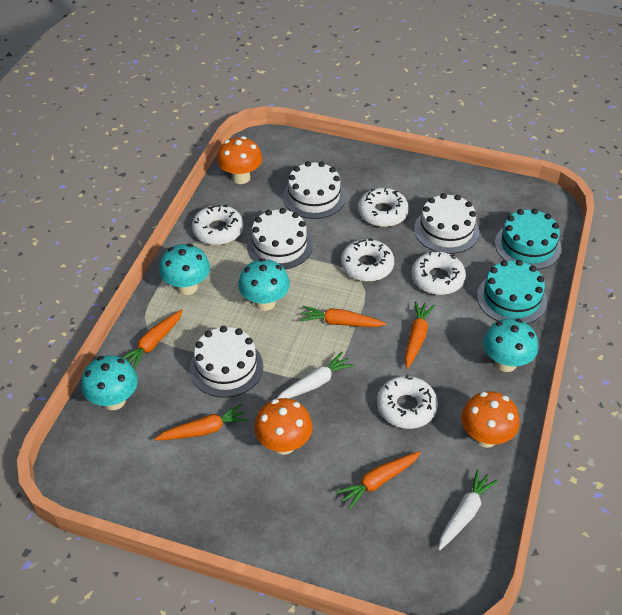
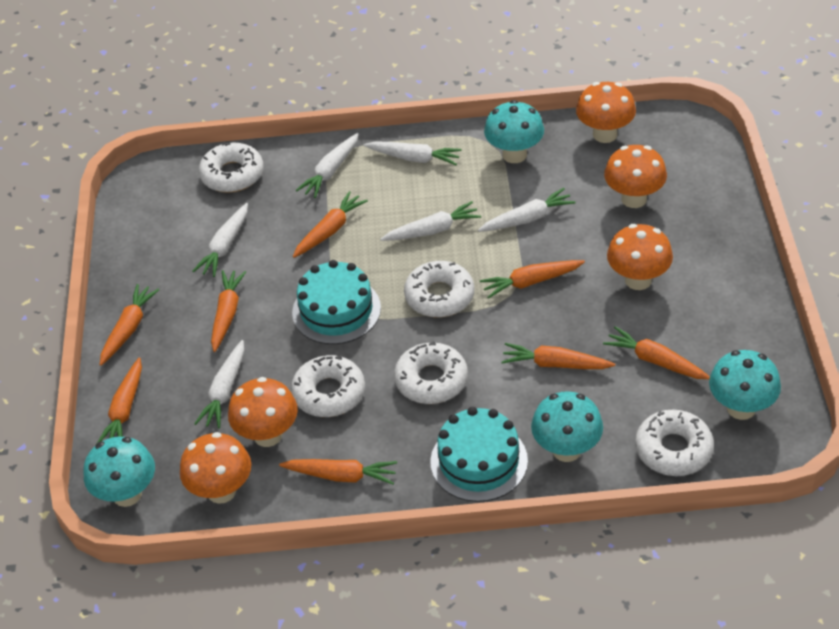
orange carrot: [122,309,183,370] [154,404,249,440] [300,306,386,327] [336,451,421,510] [405,301,435,369] = 5 -> [97,357,142,443] [100,284,159,366] [211,270,246,352] [279,459,397,485] [293,191,368,258] [480,260,585,299] [501,343,615,369] [603,326,710,379] = 8
orange mushroom: [217,136,262,184] [254,398,312,455] [461,391,520,448] = 3 -> [180,432,251,504] [228,377,298,447] [576,82,636,143] [604,145,667,208] [607,224,673,290] = 5
white cake: [189,326,263,398] [247,208,313,269] [283,161,346,219] [414,193,479,254] = 4 -> none = 0
white carrot: [276,352,355,399] [438,469,498,550] = 2 -> [192,203,248,277] [194,340,244,428] [296,133,359,198] [364,141,462,165] [380,201,481,241] [478,188,576,232] = 6

